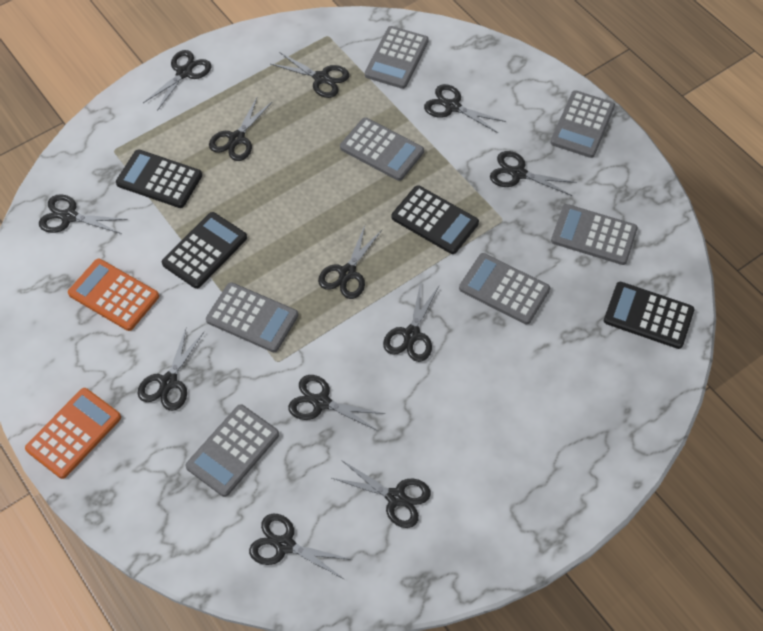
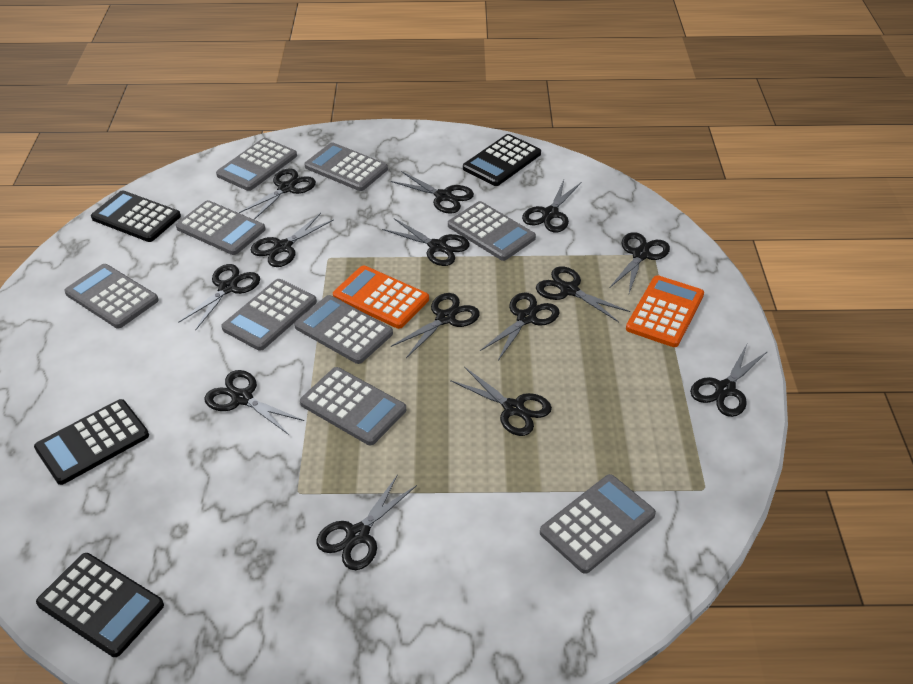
black scissors: [39,194,128,234] [137,326,204,411] [143,50,211,111] [209,97,272,161] [249,514,353,579] [271,52,349,98] [288,375,385,431] [318,225,382,299] [332,460,431,528] [383,282,439,362] [424,84,506,133] [490,151,577,196] = 12 -> [178,264,260,331] [204,370,304,435] [239,168,316,220] [251,213,334,267] [316,475,417,570] [382,218,470,266] [391,171,474,214] [391,293,480,358] [450,367,552,436] [480,292,560,360] [522,180,581,232] [536,266,630,322] [610,232,670,293] [690,344,768,417] = 14
grey calculator: [185,404,279,497] [206,282,298,352] [340,117,424,181] [365,26,429,89] [459,253,550,324] [550,90,615,158] [551,204,638,265] = 7 -> [64,264,159,328] [176,200,266,255] [216,138,297,191] [221,279,317,351] [294,295,393,364] [300,367,406,445] [304,142,388,191] [448,201,536,261] [540,474,656,574] = 9

